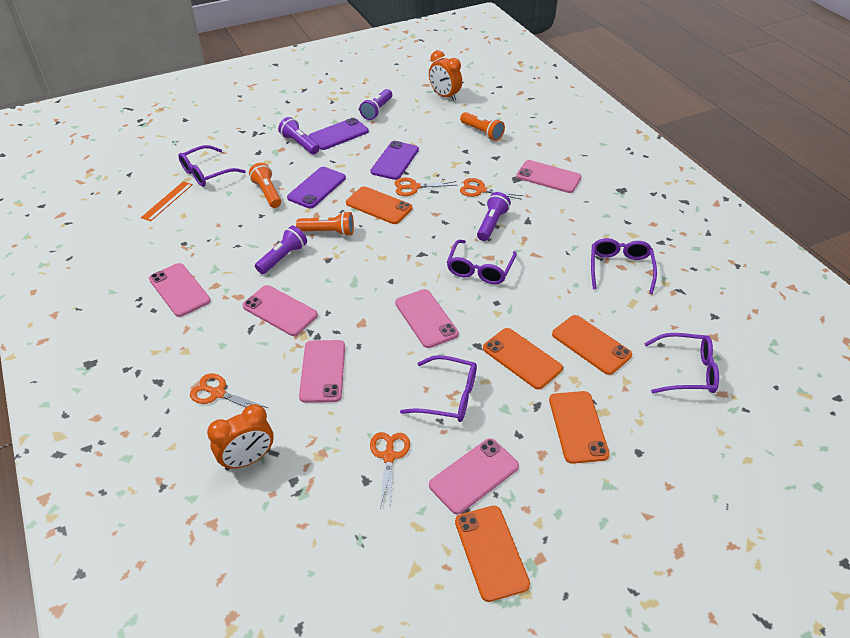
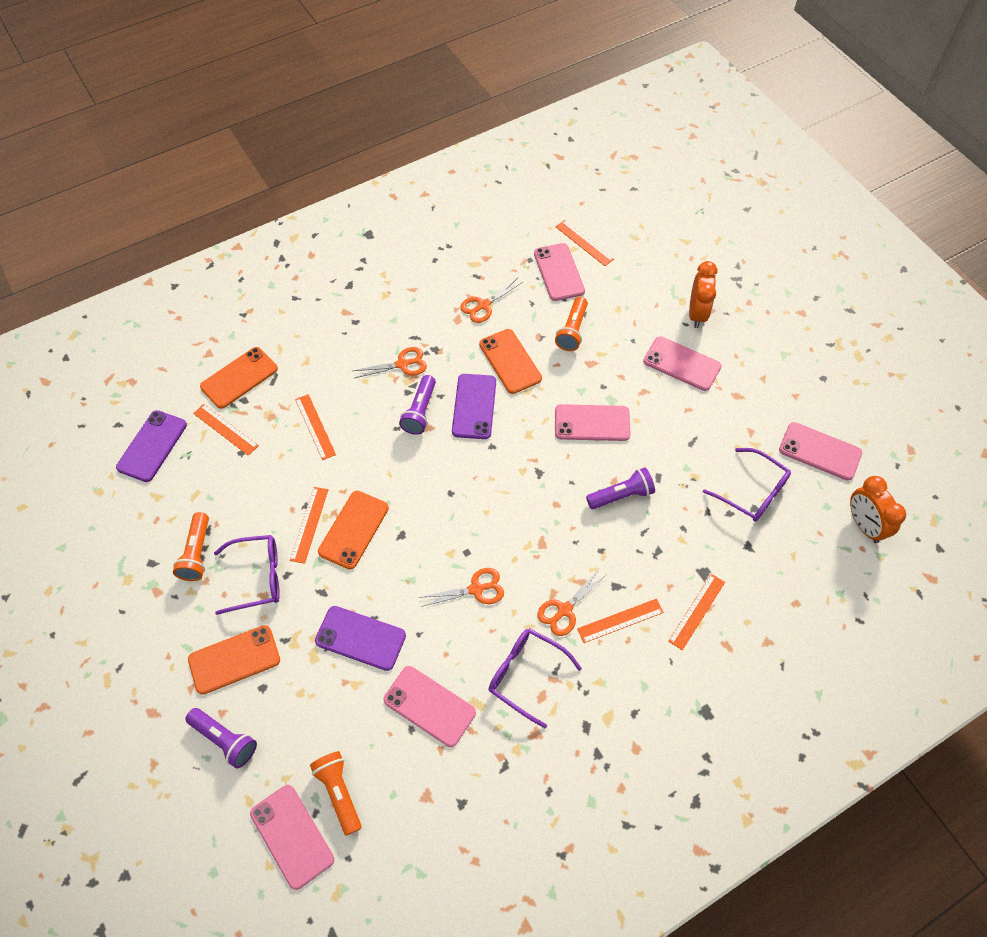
orange phone: [346,186,412,224] [455,506,530,602] [483,328,563,389] [549,391,610,464] [552,315,632,375] = 5 -> [188,625,280,695] [200,347,278,409] [318,491,389,569] [479,329,542,394] = 4
orange ruler: [141,181,193,221] = 1 -> [193,404,259,456] [290,487,328,564] [295,394,336,460] [555,220,614,266] [577,599,664,643] [668,574,725,650] = 6
purple flashlight: [255,225,307,274] [278,117,319,154] [359,89,392,120] [477,192,511,241] = 4 -> [185,708,257,768] [399,375,436,435] [586,467,655,509] = 3
purple glasses: [178,145,246,187] [400,355,477,422] [447,240,517,284] [591,238,657,294] [644,333,719,393] = 5 -> [214,535,280,615] [489,628,582,728] [703,448,791,522] = 3

